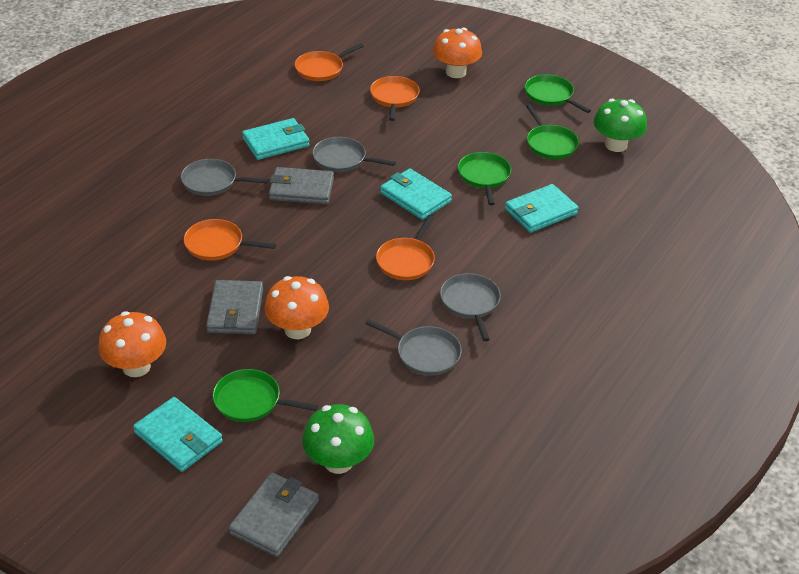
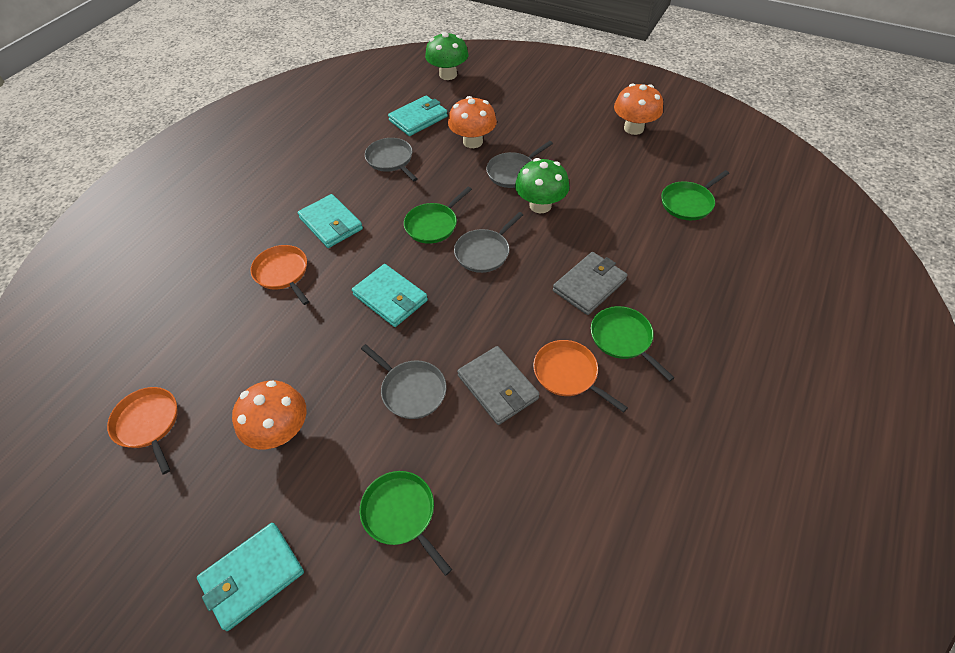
grey wallet: [206,280,263,334] [229,472,319,557] [269,167,334,204] = 3 -> [457,346,540,425] [553,252,628,315] = 2
orange pan: [184,219,276,261] [295,43,364,81] [370,76,420,121] [376,215,435,280] = 4 -> [107,387,178,474] [250,245,309,305] [533,340,628,413] = 3

